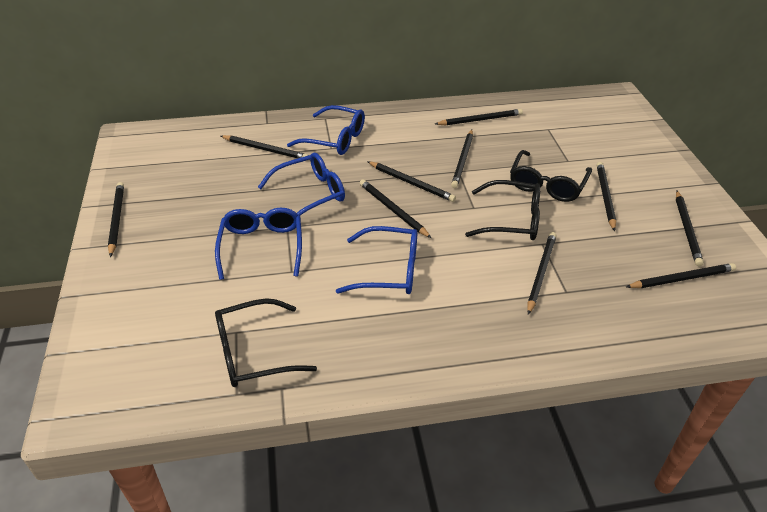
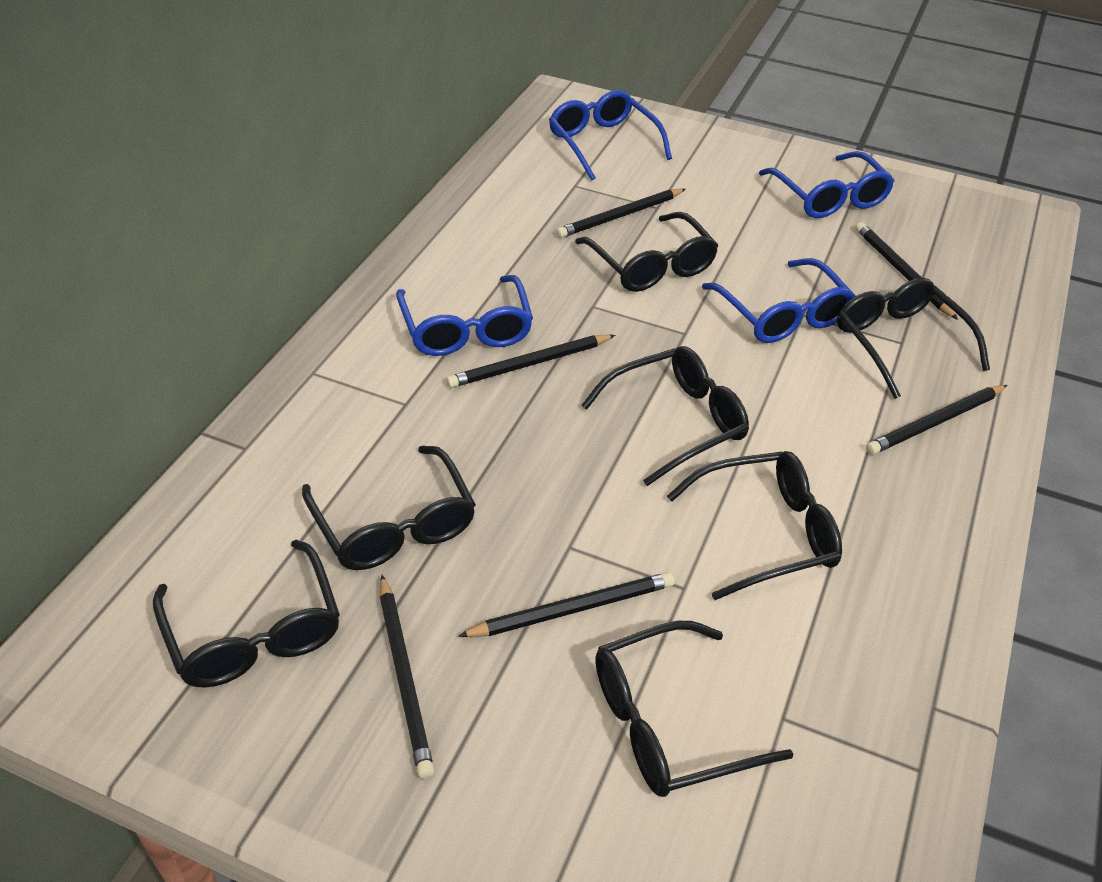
black glasses: [215,298,317,387] [465,180,540,240] [510,150,592,202] = 3 -> [153,540,340,688] [302,446,476,570] [575,212,719,292] [581,346,749,486] [595,621,794,797] [667,451,842,600] [837,278,990,399] = 7
black pencil: [108,182,124,257] [221,135,308,161] [360,179,431,238] [367,161,456,202] [435,109,523,125] [451,130,473,188] [527,232,557,315] [597,162,616,231] [626,263,736,288] [676,191,704,266] = 10 -> [380,575,434,779] [446,334,615,388] [458,572,674,637] [556,188,686,238] [856,222,958,320] [866,385,1007,455] = 6

